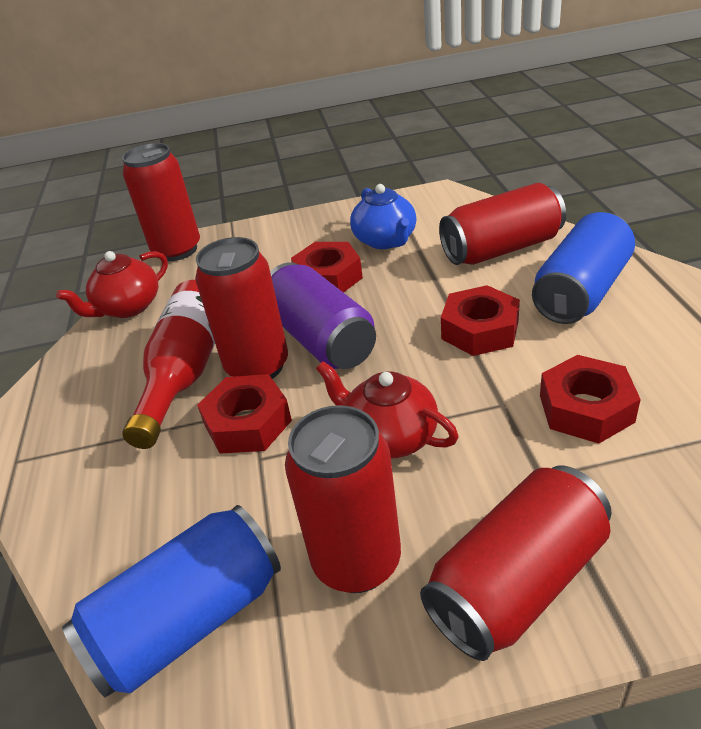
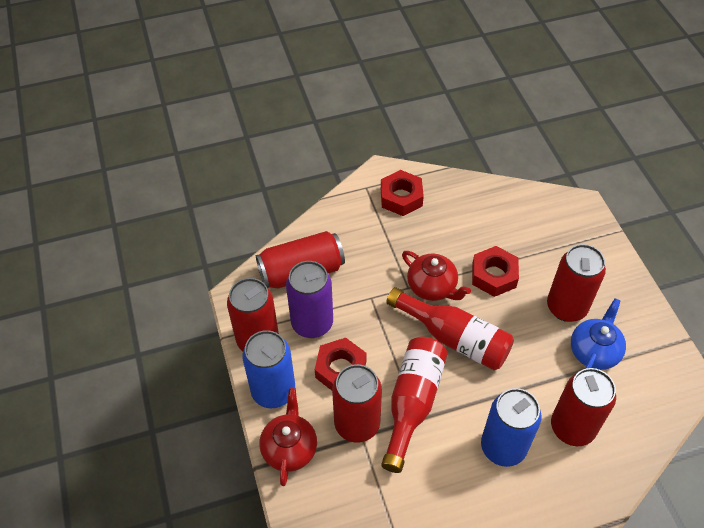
red bottle: [122,280,215,449] = 1 -> [381,337,447,473] [386,287,514,370] = 2
red nut: [197,374,292,454] [291,242,363,293] [441,285,520,356] [540,355,641,444] = 4 -> [315,338,367,390] [381,170,424,216] [472,246,519,297] = 3

